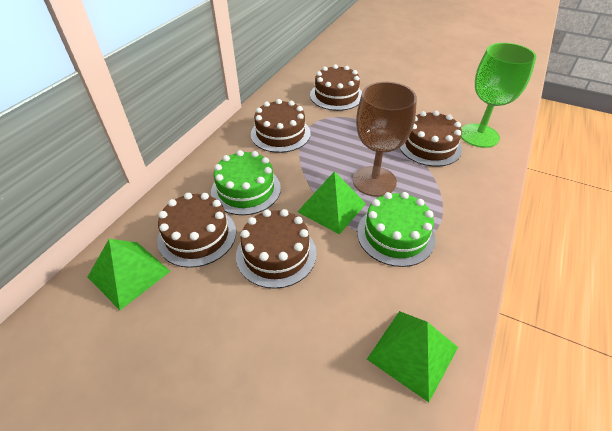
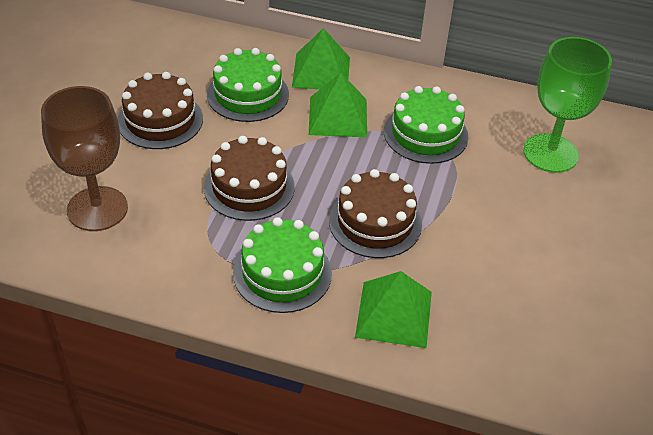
brown cake: [157,193,236,268] [236,209,317,289] [251,99,310,153] [310,64,362,111] [400,111,462,167] = 5 -> [118,72,203,149] [204,136,295,221] [329,169,422,258] = 3
green cake: [211,150,281,215] [357,192,435,267] = 2 -> [207,48,289,122] [233,217,332,313] [384,86,468,164] = 3

